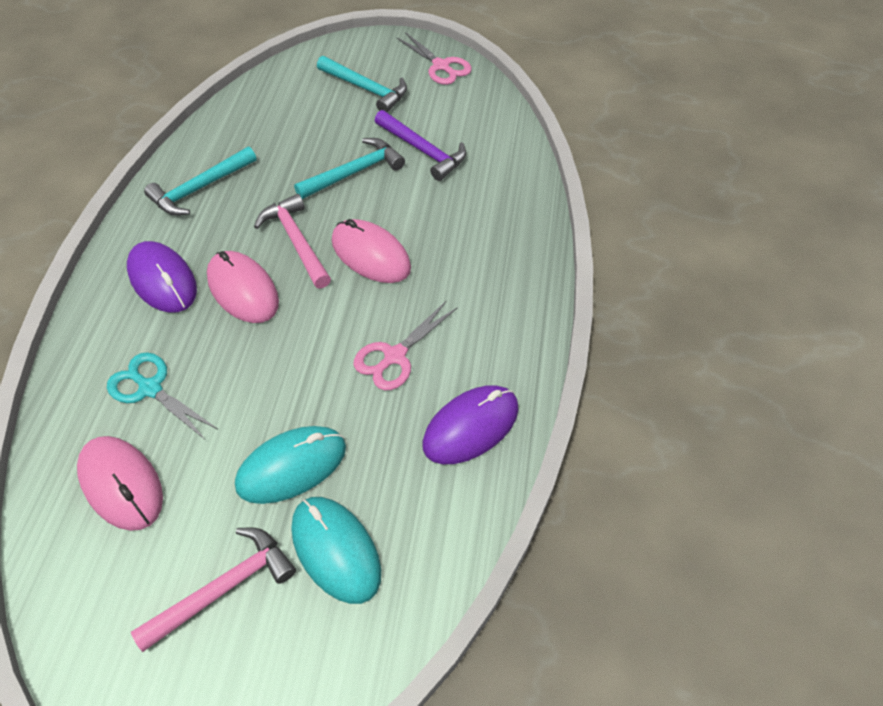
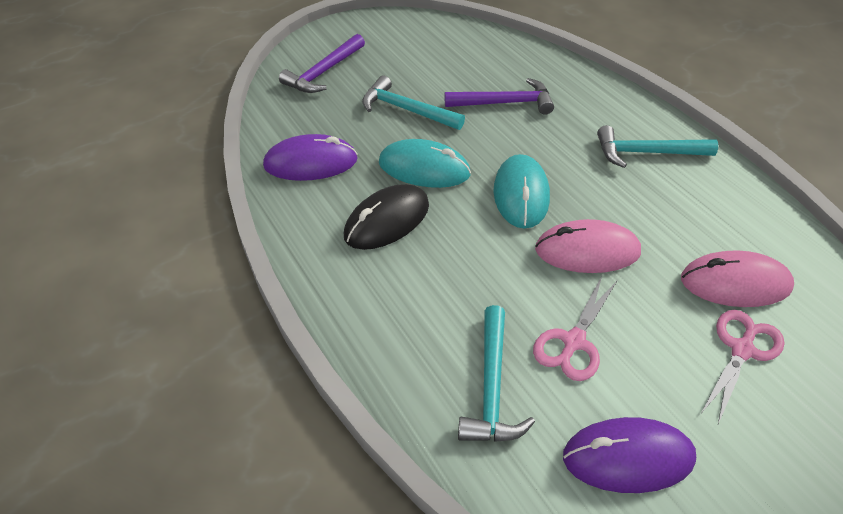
black mouse: none = 0 -> [344,184,429,250] = 1
pink hammer: [131,527,296,652] [254,194,331,288] = 2 -> none = 0
pink mouse: [77,436,163,531] [207,251,279,323] [332,219,411,283] = 3 -> [535,219,641,273] [681,250,794,307] = 2
purple hammer: [375,110,466,181] = 1 -> [279,34,365,93] [445,78,554,115] = 2
turquoise scissors: [107,352,218,439] = 1 -> none = 0

